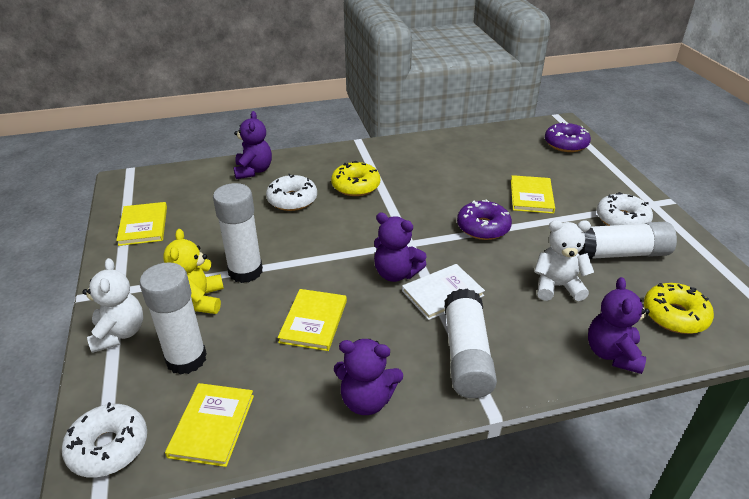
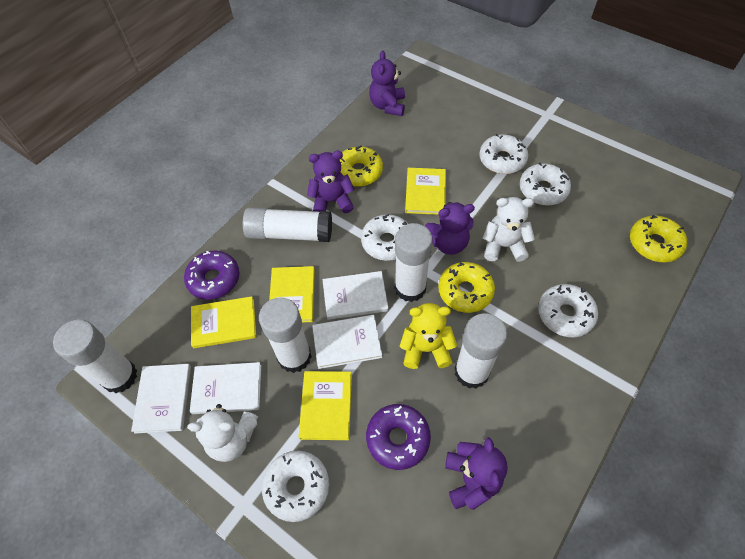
white book: [402,264,485,320] = 1 -> [131,364,191,434] [190,362,261,414] [312,315,382,369] [323,271,388,320] = 4
white donut: [62,402,147,478] [266,174,317,211] [596,192,653,226] = 3 -> [262,451,329,522] [361,214,408,261] [479,134,528,174] [520,162,571,206] [538,284,598,337] = 5
white glue stick: [140,262,207,375] [213,183,263,283] [444,289,497,398] [578,222,677,259] = 4 -> [53,320,137,393] [243,207,332,242] [259,297,312,373] [395,223,433,302] [455,313,507,389] = 5
yellow donut: [331,161,380,196] [644,283,714,334] = 2 -> [340,145,383,187] [438,262,495,313] [630,215,687,262] = 3

